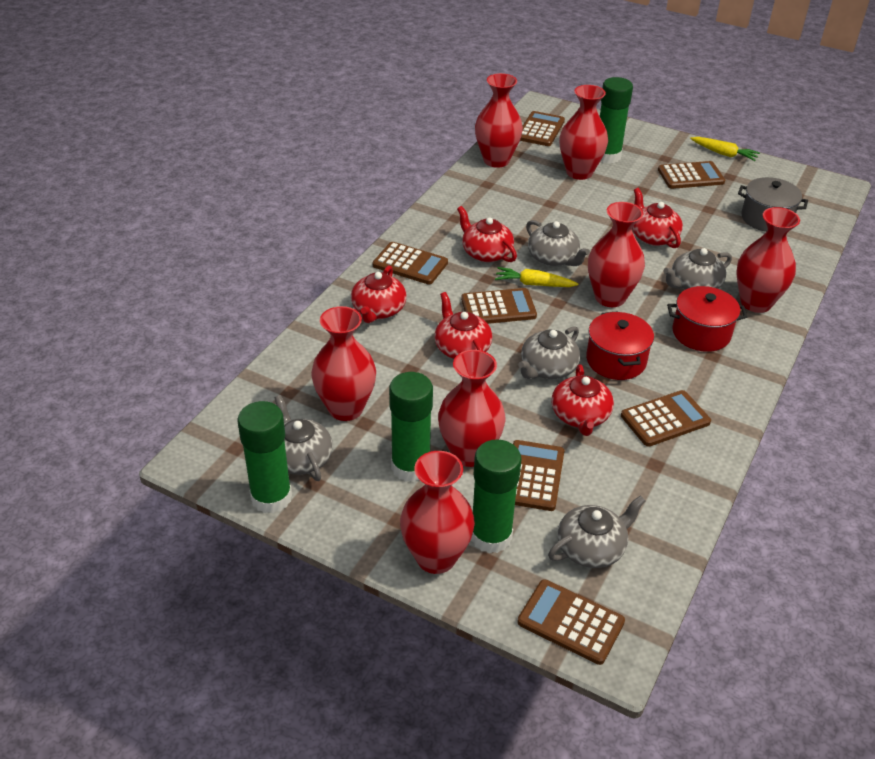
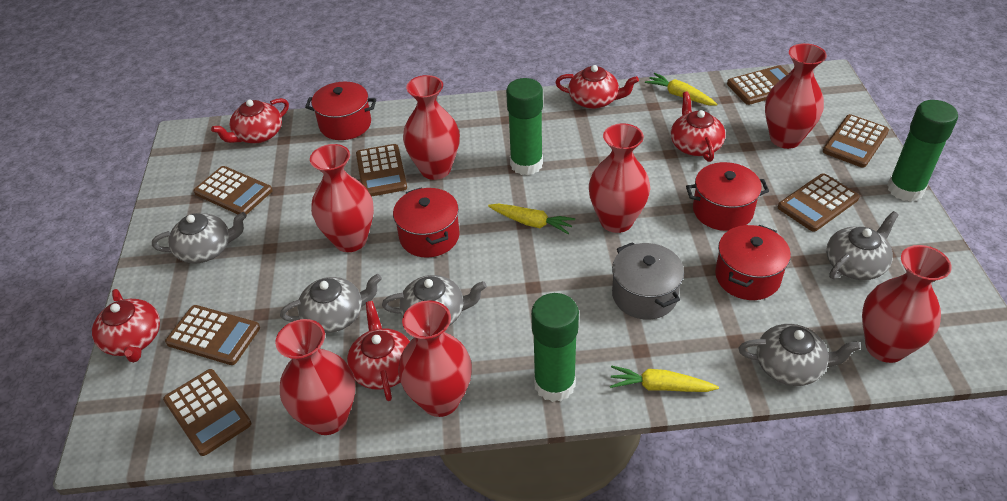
green glue stick: [238,401,292,513] [389,372,433,482] [471,439,522,553] [600,77,633,164] = 4 -> [506,78,543,176] [531,293,579,402] [887,100,958,202] = 3
red pot: [586,311,654,380] [667,286,747,352] = 2 -> [305,82,376,140] [393,187,460,258] [686,162,769,231] [715,225,791,300] = 4
yellow carrot: [495,267,578,287] [690,137,760,161] = 2 -> [488,203,575,234] [610,366,719,392] [645,73,717,106] = 3

